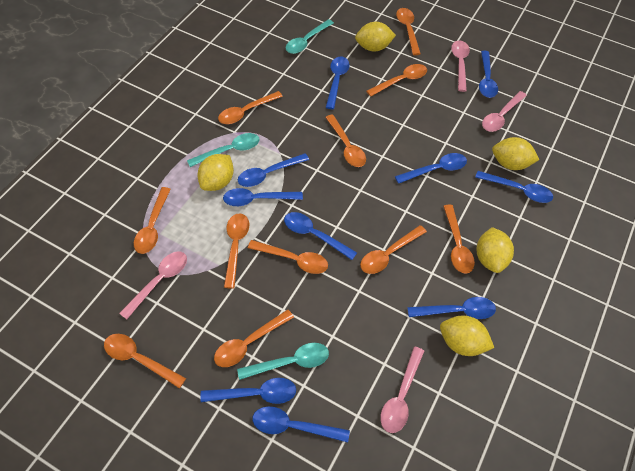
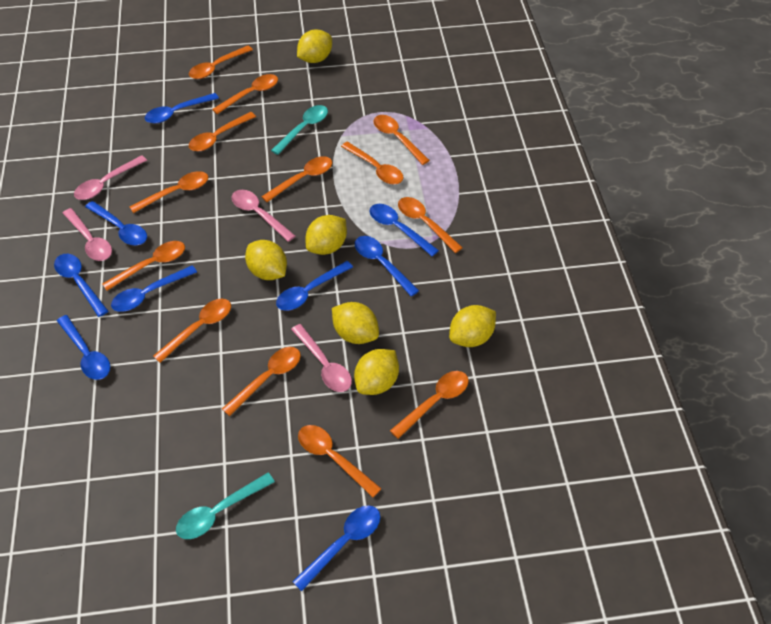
blue spoon: [200,378,296,404] [223,188,303,206] [238,153,309,187] [253,406,350,442] [284,212,357,260] [326,57,350,109] [395,153,467,184] [407,297,496,319] [475,171,553,203] [479,51,498,98] = 10 -> [54,254,108,317] [57,315,110,380] [85,201,147,245] [111,265,197,312] [145,93,219,123] [276,261,353,311] [292,505,380,591] [355,236,419,296] [369,204,439,256] = 9
orange spoon: [104,334,186,389] [134,187,171,254] [214,309,294,367] [218,91,283,124] [224,213,249,289] [248,240,328,274] [325,114,366,167] [360,225,427,274] [366,64,427,97] [396,8,421,55] [443,205,475,274] = 11 -> [102,241,185,291] [129,171,208,213] [153,299,231,363] [189,45,253,79] [189,112,256,151] [212,74,278,114] [222,347,301,416] [261,156,332,202] [298,425,382,497] [341,142,404,184] [374,115,430,165] [390,371,469,439] [398,197,463,253] = 13
turquoise spoon: [187,133,260,167] [237,343,329,380] [286,19,334,54] = 3 -> [176,473,275,539] [271,105,328,155] = 2
yellow lemon: [197,154,234,191] [355,22,396,51] [440,316,494,356] [477,227,514,273] [492,137,539,170] = 5 -> [245,240,287,280] [297,29,332,63] [305,215,347,255] [332,302,379,344] [354,349,399,395] [449,305,496,347] = 6

